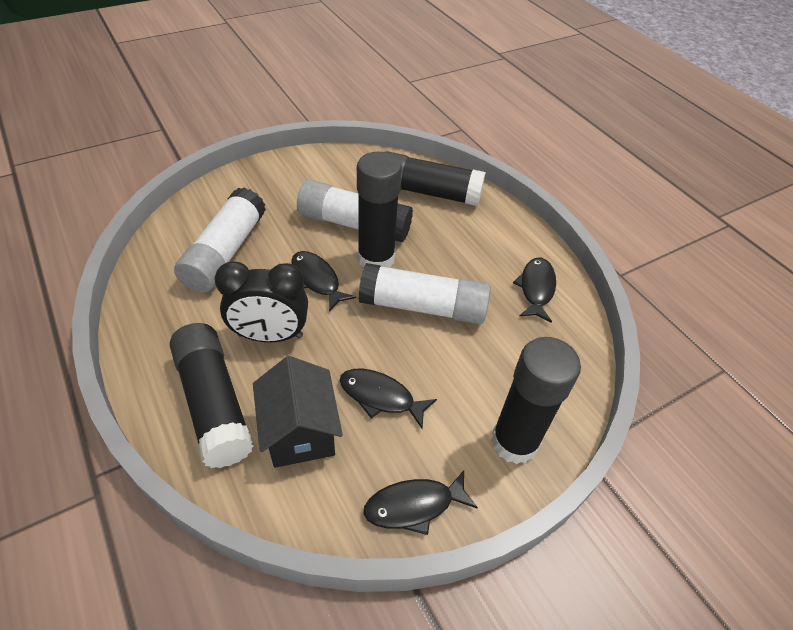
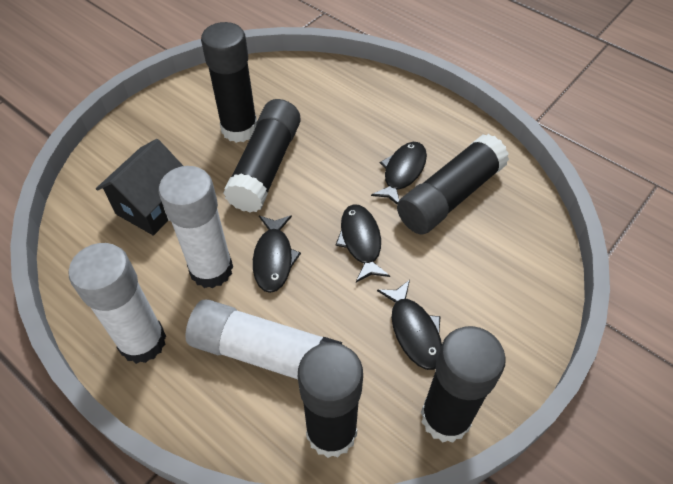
black clock: [214,261,308,342] = 1 -> none = 0
black glue stick: [170,323,254,468] [357,152,402,268] [386,151,486,206] [491,337,581,464] = 4 -> [201,22,257,143] [223,99,301,213] [298,343,363,458] [397,134,509,234] [421,326,506,443] = 5

